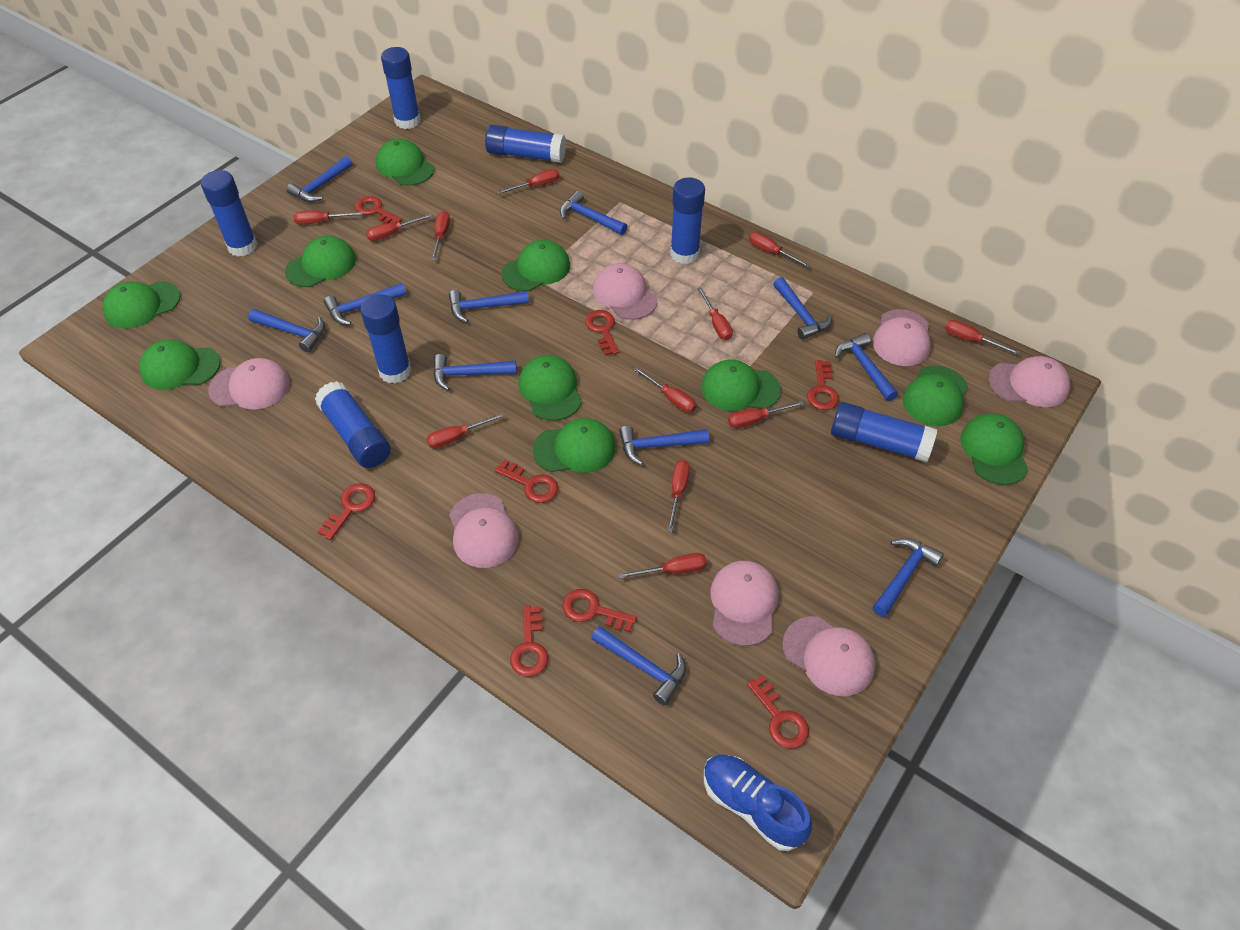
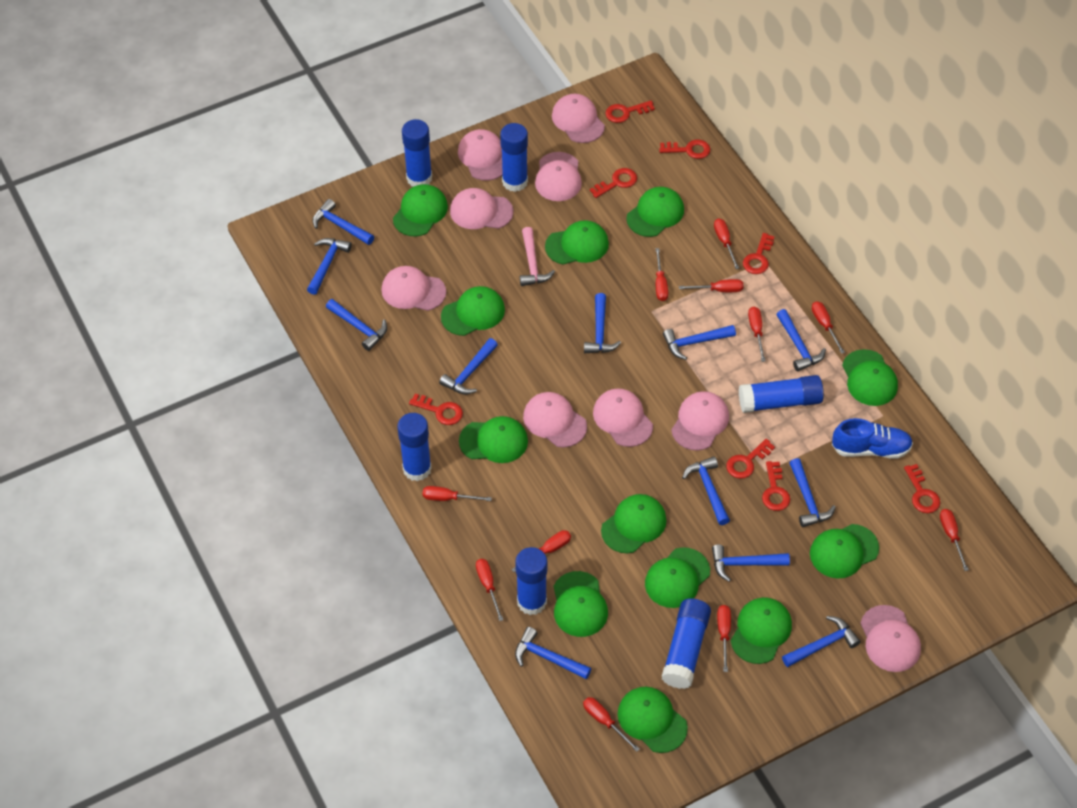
blue glue stick: [201,170,257,256] [315,381,391,468] [360,294,412,384] [381,47,421,129] [485,125,566,163] [670,177,705,264] [831,402,937,462] = 7 -> [397,413,432,481] [402,119,432,186] [500,123,528,192] [515,547,547,615] [662,598,711,689] [739,375,824,413] = 6
blue hammer: [248,309,325,352] [287,156,353,202] [324,283,406,325] [434,354,517,391] [449,290,529,323] [560,191,627,235] [591,626,686,705] [619,426,709,465] [773,277,832,340] [835,333,898,401] [873,538,944,617] = 11 -> [307,238,352,295] [313,199,374,245] [326,299,387,351] [439,338,498,395] [515,627,591,679] [584,293,621,353] [663,325,736,360] [682,457,730,525] [712,544,790,582] [776,309,826,371] [782,616,861,667] [789,458,836,527] = 12
green cap: [103,281,181,329] [139,339,220,390] [285,236,356,287] [376,139,434,186] [501,240,570,291] [519,355,582,421] [533,418,616,473] [701,359,781,411] [903,366,968,426] [960,413,1028,485] = 10 -> [393,184,448,237] [441,286,505,336] [459,416,528,463] [545,220,609,265] [554,571,608,637] [601,494,667,553] [617,687,688,753] [626,187,684,237] [645,547,710,608] [731,597,792,664] [810,524,879,578] [842,349,898,406] = 12
pink cap: [208,358,290,410] [449,493,519,568] [593,263,657,320] [710,561,779,646] [782,616,875,696] [873,309,931,366] [988,356,1070,407] = 7 -> [381,266,446,311] [450,188,513,229] [458,129,503,181] [523,392,587,448] [535,152,582,201] [552,94,605,143] [593,388,653,447] [671,391,729,451] [860,605,921,672] = 9
pink hammer: none = 0 -> [520,227,555,286] = 1
red screwdriver: [293,211,363,225] [366,214,432,241] [427,413,504,448] [431,211,450,260] [497,169,559,194] [618,553,707,579] [633,367,697,413] [667,460,690,532] [697,287,733,340] [728,401,804,428] [749,232,810,268] [945,320,1020,355] = 12 -> [422,486,492,501] [476,559,503,621] [511,530,571,572] [583,697,639,752] [655,248,668,301] [679,279,743,292] [714,219,739,269] [717,605,731,672] [748,307,766,362] [812,301,845,354] [940,509,969,571] = 11

